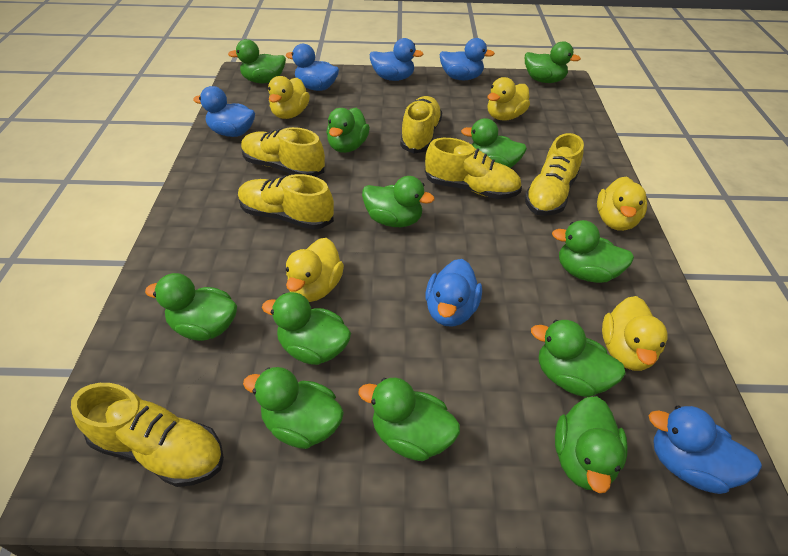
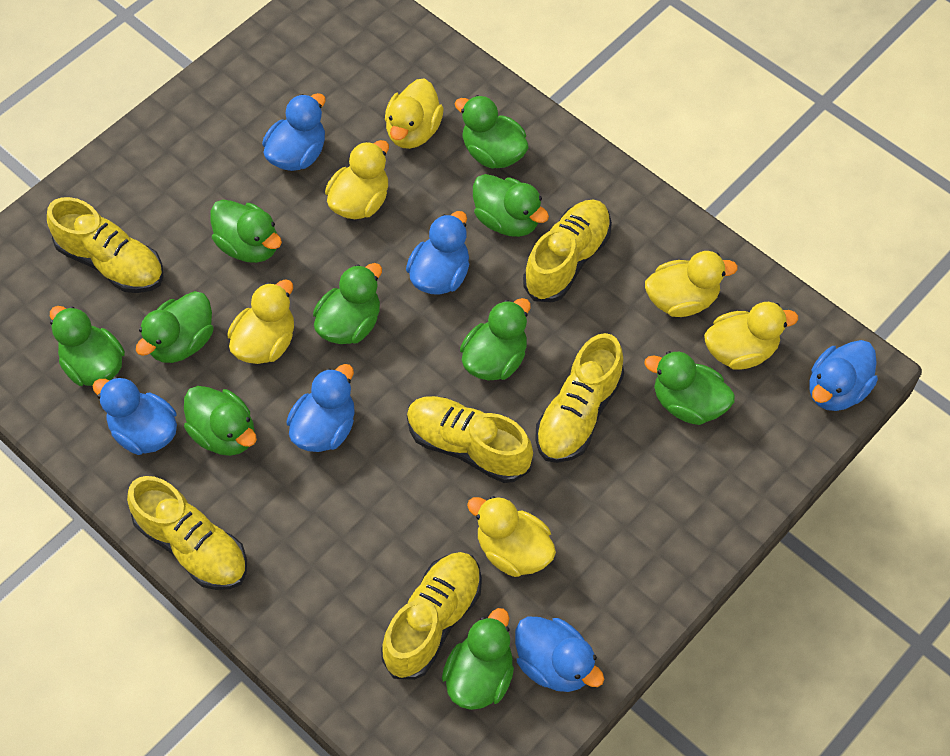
green duck: [145,273,237,341] [228,39,286,83] [243,367,344,449] [262,292,351,365] [327,108,370,153] [358,378,460,461] [362,176,435,227] [461,118,527,168] [525,41,581,83] [531,320,626,397] [552,220,634,283] [555,396,628,493] = 12 -> [50,306,125,386] [136,291,213,363] [184,386,257,456] [210,200,282,263] [313,263,382,344] [442,608,514,710] [455,95,529,168] [460,298,531,381] [473,174,549,237] [644,351,735,425] = 10
yellow duck: [268,76,310,119] [286,238,344,302] [487,77,530,121] [597,177,647,231] [602,296,668,371] = 5 -> [227,279,294,364] [325,140,389,219] [385,78,444,149] [467,496,556,577] [645,251,738,317] [704,302,798,370] = 6

